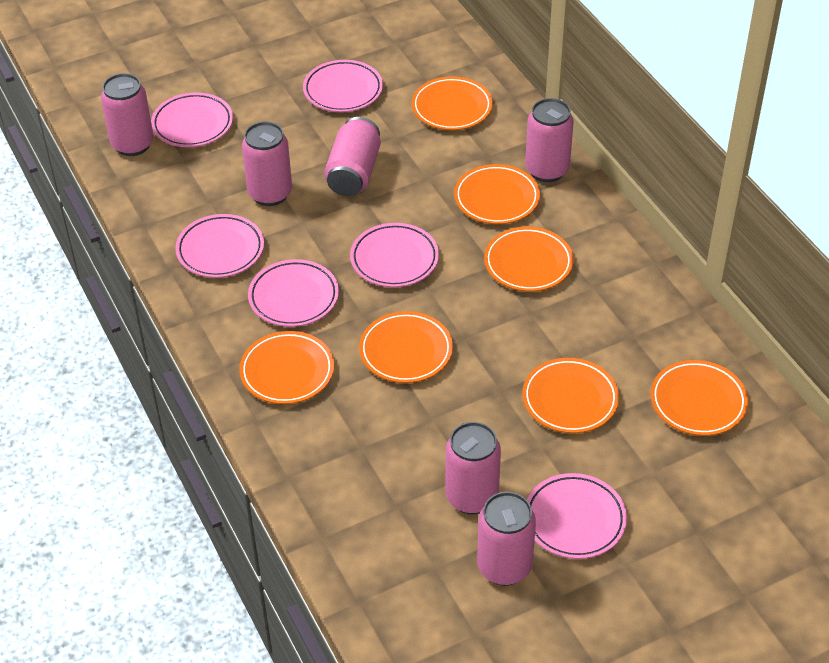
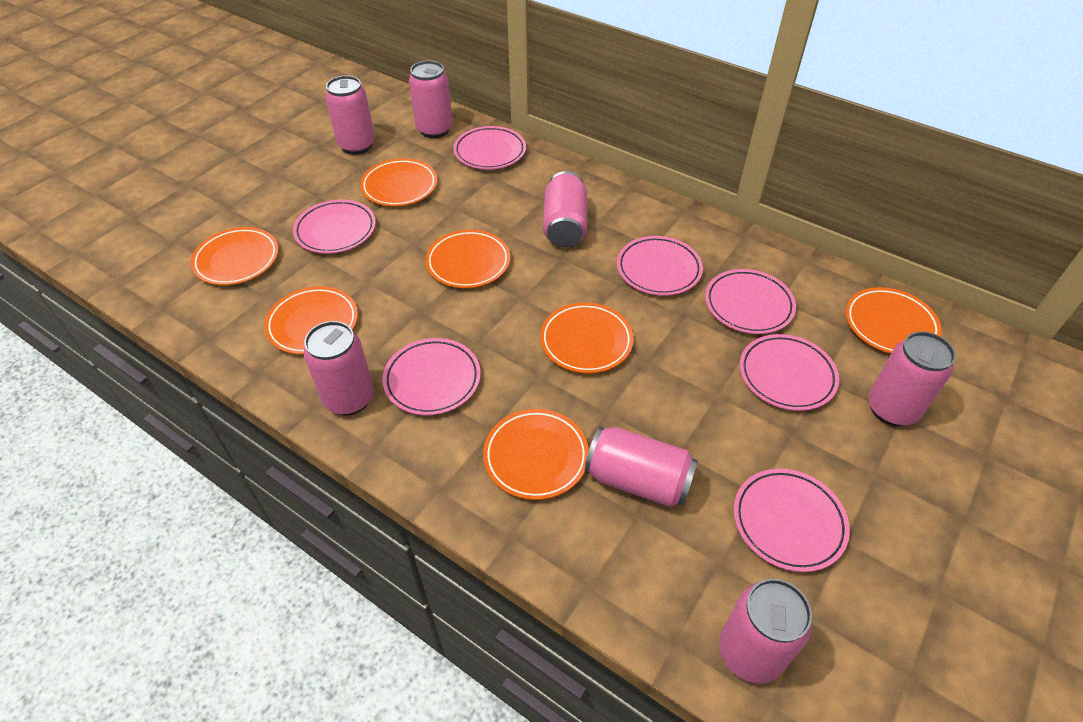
pink can: [101,73,154,156] [242,122,292,206] [324,117,381,196] [445,422,501,514] [477,492,536,586] [525,98,574,182] = 6 -> [304,321,374,416] [325,76,375,155] [409,60,453,138] [543,171,587,248] [585,427,698,507] [719,578,812,684] [868,331,956,426] = 7
pink plate: [151,92,233,147] [175,214,264,278] [248,259,339,327] [303,60,383,112] [350,223,439,287] [527,473,627,559] = 6 -> [293,199,376,254] [382,338,481,415] [453,126,526,170] [617,236,703,296] [705,269,796,334] [734,469,850,572] [740,334,839,411] = 7

